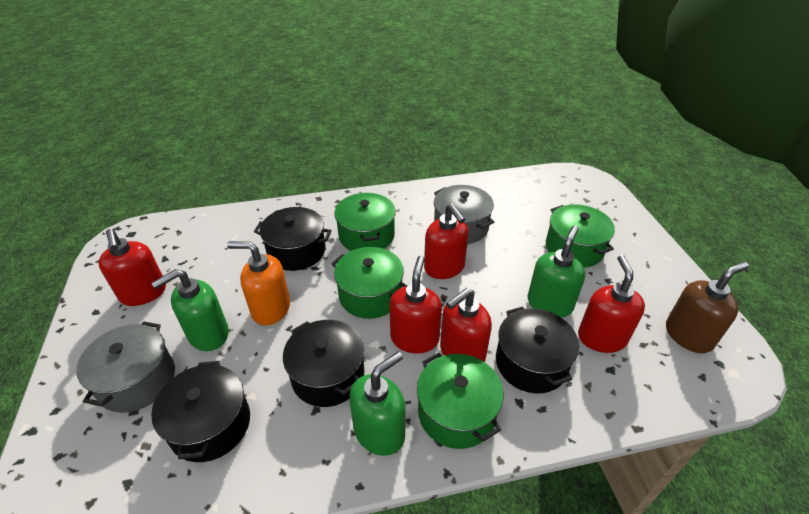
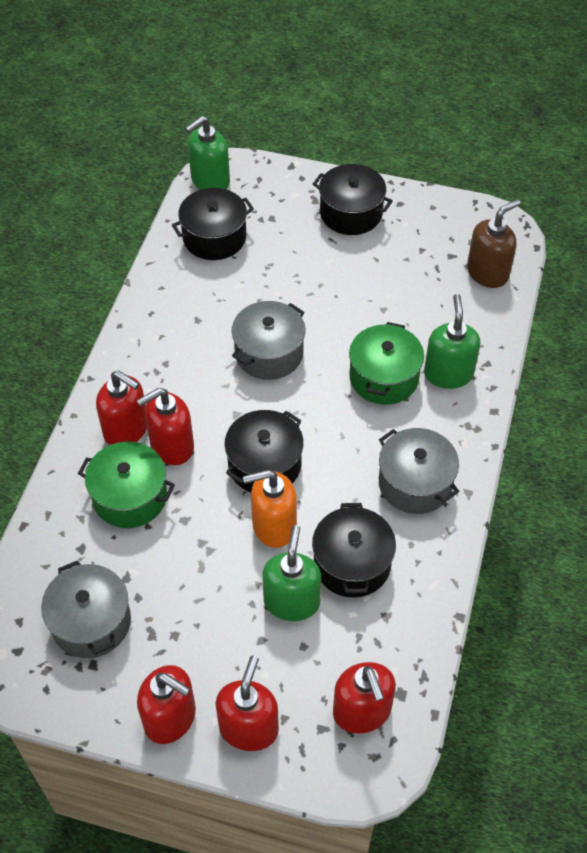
green pot: [332,247,408,319] [334,193,396,251] [417,353,504,449] [546,204,615,268] = 4 -> [78,441,175,528] [349,322,424,405] = 2
grey pot: [76,321,175,413] [434,185,494,244] = 2 -> [41,560,131,658] [232,301,306,380] [379,428,459,514] = 3

